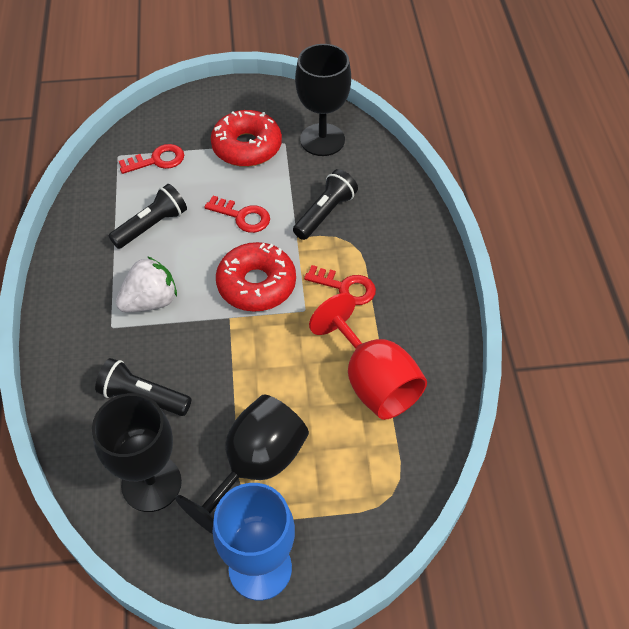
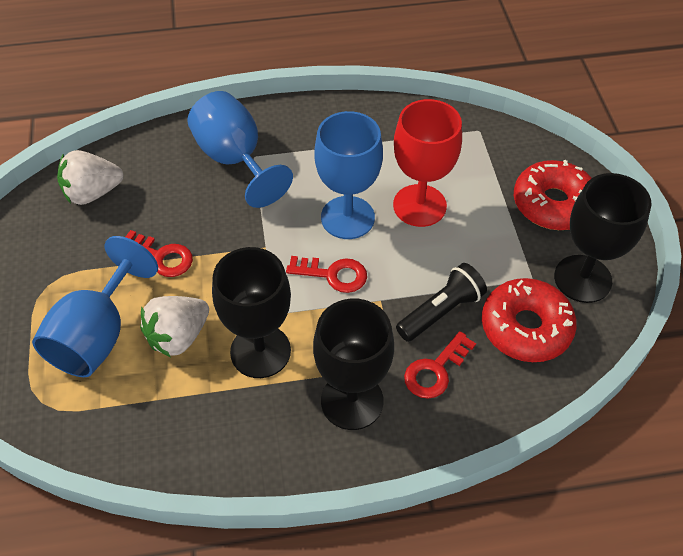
black flashlight: [95,358,192,416] [109,184,187,249] [293,169,358,240] = 3 -> [396,263,487,342] = 1
blue goblet: [213,483,295,601] = 1 -> [32,236,158,377] [187,91,293,208] [314,111,383,239] = 3
white strawberry: [116,256,177,312] = 1 -> [57,150,123,205] [140,296,209,357] = 2

